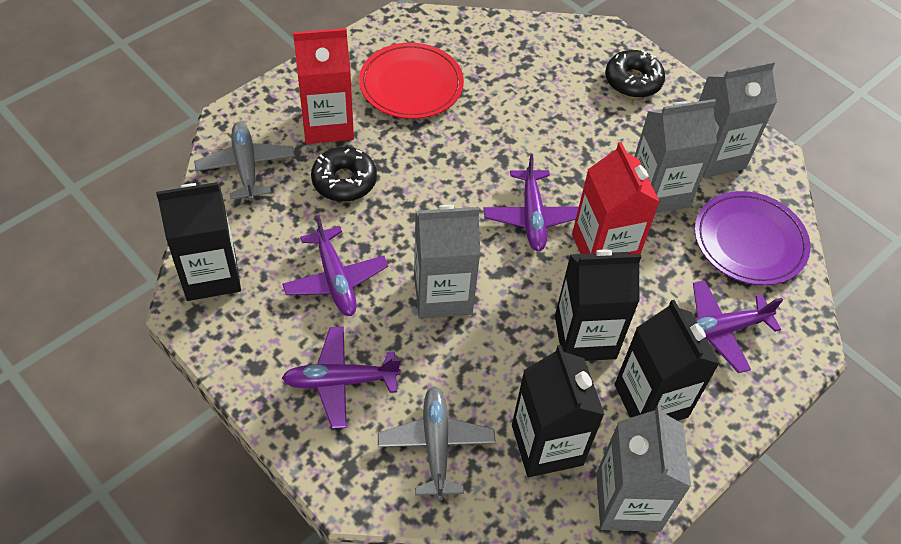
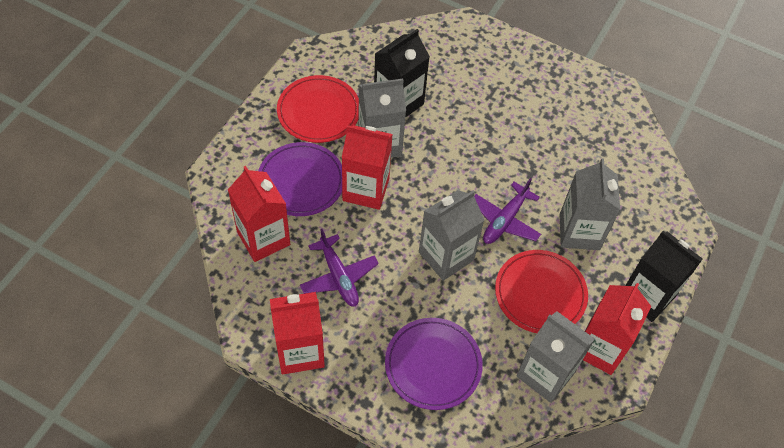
black carton: [156,182,241,301] [512,345,605,477] [555,250,641,361] [615,300,720,421] = 4 -> [374,29,430,118] [625,231,703,322] = 2
black donut: [311,147,377,202] [605,50,665,98] = 2 -> none = 0
grey plane: [194,122,295,201] [378,386,496,501] = 2 -> none = 0
purple plane: [282,215,388,316] [282,327,401,429] [484,154,579,251] [693,280,783,373] = 4 -> [300,229,379,307] [474,178,541,244] = 2
purple plate: [695,191,810,285] = 1 -> [258,142,342,216] [385,318,483,410] = 2
red carton: [293,28,354,144] [572,142,660,254] = 2 -> [228,166,290,262] [270,292,325,375] [342,125,393,210] [583,283,652,375] = 4
red plate: [359,43,464,119] = 1 -> [277,75,359,143] [495,250,588,333] = 2

